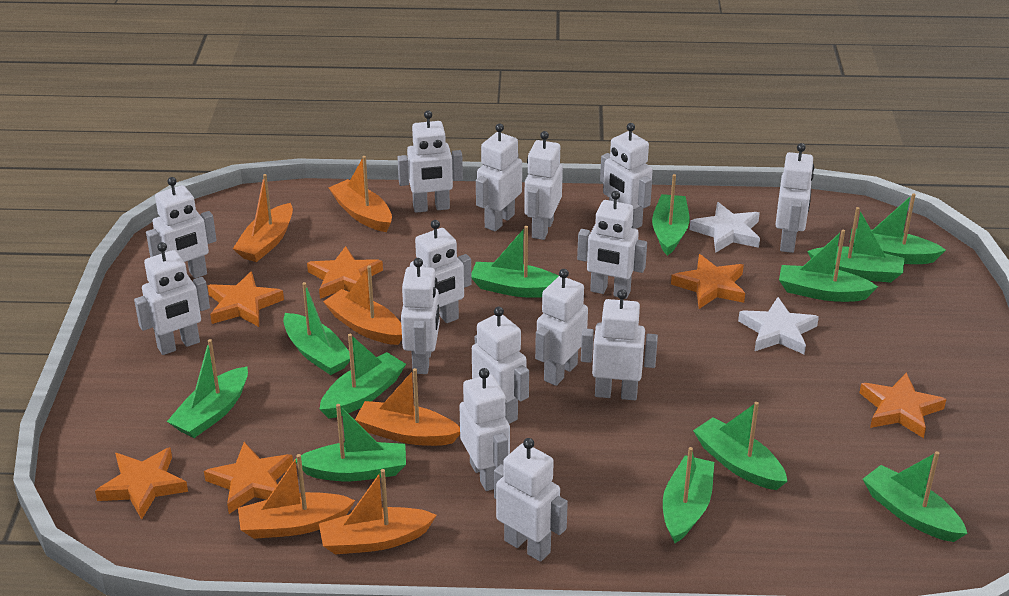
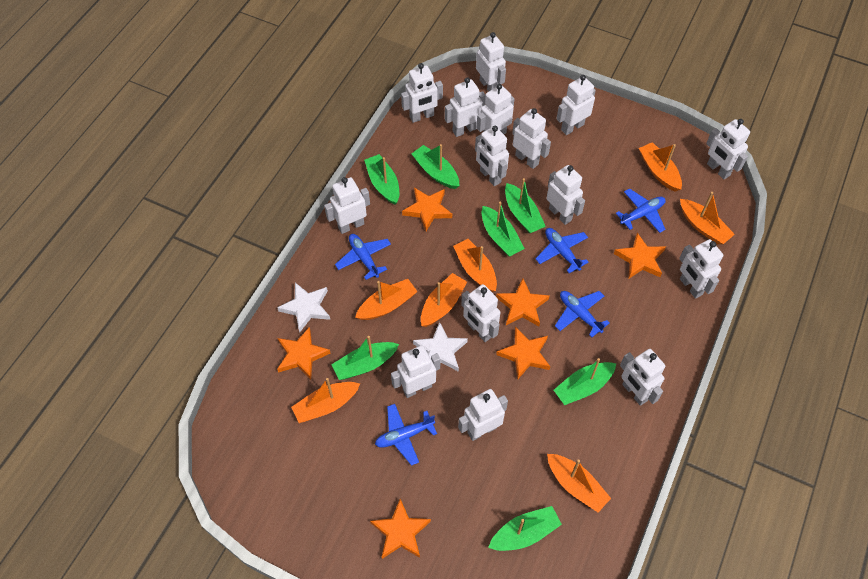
blue plane: none = 0 -> [335,234,391,280] [375,404,437,466] [535,228,589,273] [555,291,609,337] [616,188,666,233] = 5
green boat: [167,339,248,438] [283,282,350,375] [295,404,406,481] [319,334,406,419] [471,226,559,298] [652,174,689,256] [663,447,714,543] [693,402,788,490] [779,230,878,302] [807,207,904,283] [850,193,946,264] [863,451,968,542] = 12 -> [331,336,399,380] [364,154,399,205] [412,144,459,189] [481,202,525,256] [488,506,562,551] [505,178,546,233] [554,358,616,405] = 7
orange boat: [233,174,293,262] [238,454,355,539] [319,469,437,555] [323,265,402,345] [329,156,392,232] [355,368,460,446] = 6 -> [291,378,360,423] [355,279,418,320] [421,273,467,327] [453,239,497,292] [547,454,611,512] [639,142,682,192] [680,192,735,244] = 7

